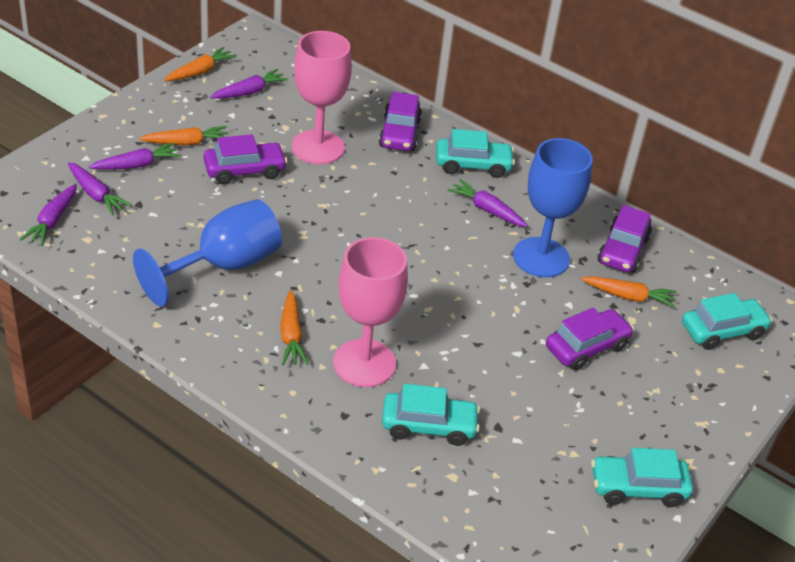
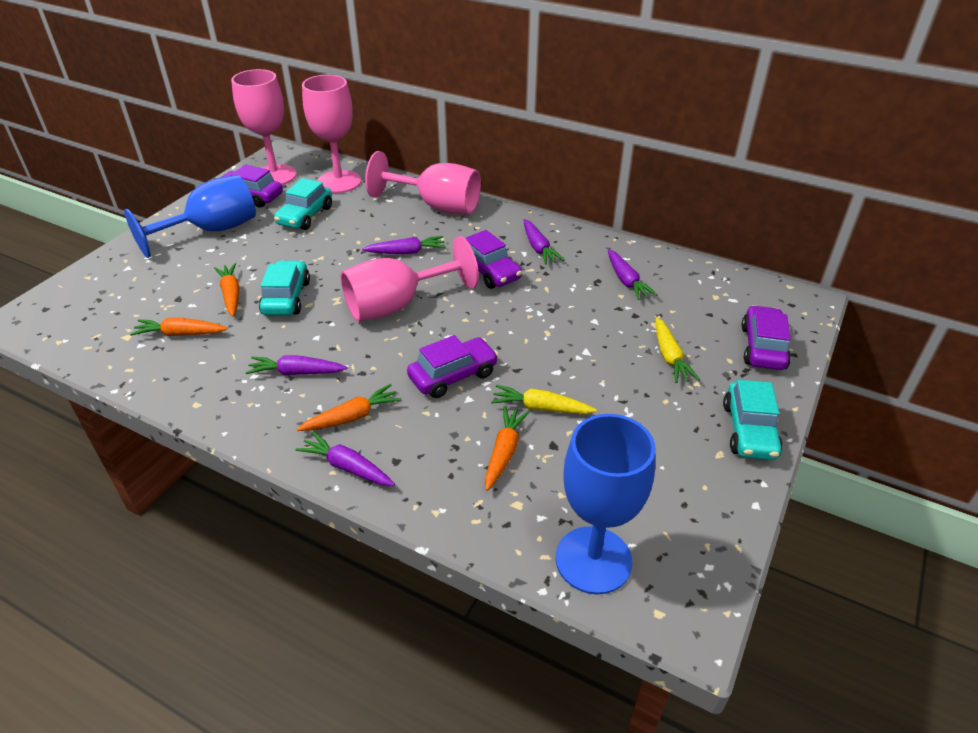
pink goblet: [292,31,352,164] [333,237,408,387] = 2 -> [231,69,297,185] [302,75,361,193] [340,236,479,322] [365,151,481,214] = 4
turquoise car: [382,384,480,446] [436,129,515,178] [591,448,693,507] [682,293,772,350] = 4 -> [259,260,310,315] [274,178,332,230] [723,380,783,460] = 3
yellow carrot: none = 0 -> [491,385,597,414] [656,317,700,383] = 2

